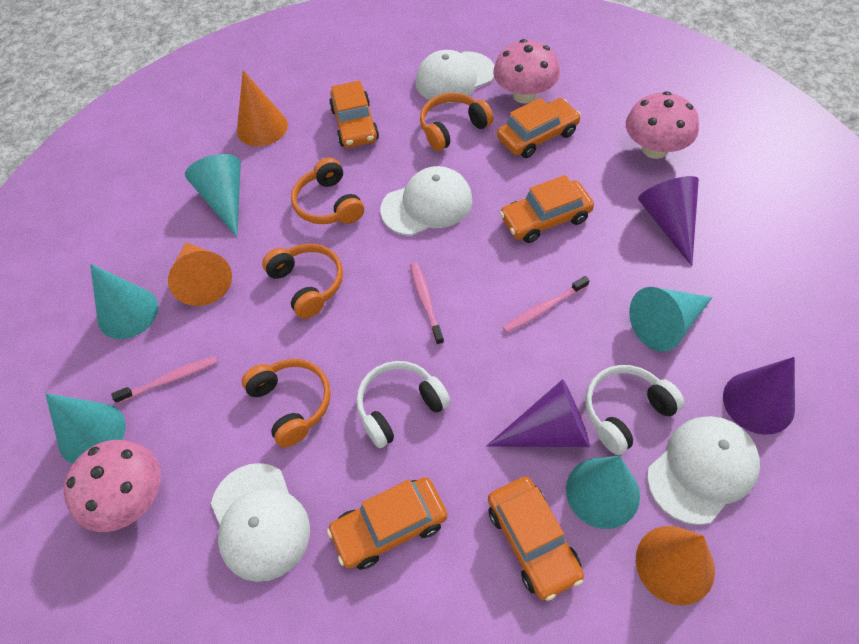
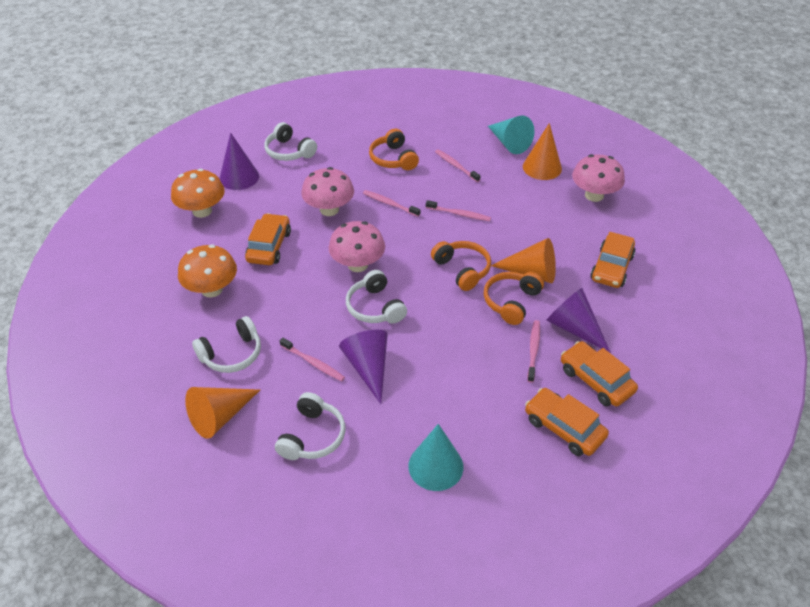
orange car: [327,477,447,570] [329,80,379,148] [488,477,584,601] [497,98,581,158] [500,175,594,243] = 5 -> [245,213,291,265] [525,388,609,456] [561,341,638,407] [590,232,636,288] = 4
orange headphones: [242,359,331,448] [262,244,343,319] [291,158,364,224] [420,93,493,151] = 4 -> [369,129,419,170] [431,241,491,291] [484,272,544,325] = 3
orange mushroom: none = 0 -> [171,169,225,218] [178,245,237,297] = 2
pink toothbrush: [111,356,218,404] [410,263,444,345] [503,276,589,333] = 3 -> [280,338,345,381] [363,190,420,217] [426,200,491,221] [435,149,480,182] [527,320,540,383] = 5
turquoise cone: [45,393,126,464] [90,264,158,339] [185,154,241,237] [566,456,640,529] [629,287,713,352] = 5 -> [408,424,463,491] [488,115,535,154] = 2
white cap: [211,463,310,582] [380,166,472,236] [415,50,495,103] [647,416,760,525] = 4 -> none = 0
white headphones: [356,361,451,448] [585,365,684,455] = 2 -> [192,316,261,373] [264,122,317,161] [275,392,345,460] [346,270,407,324] = 4

